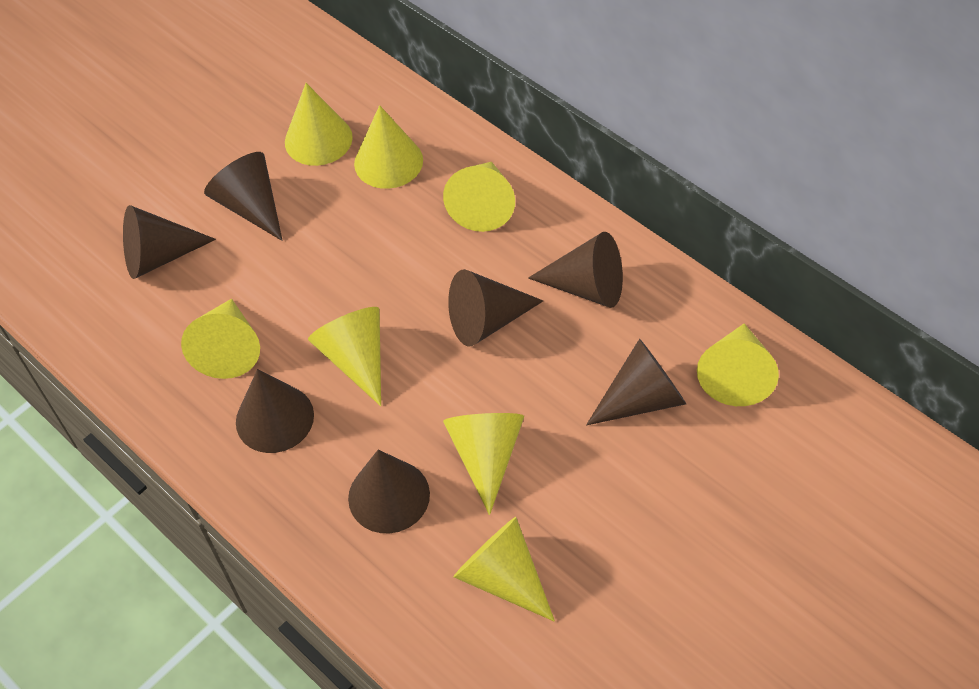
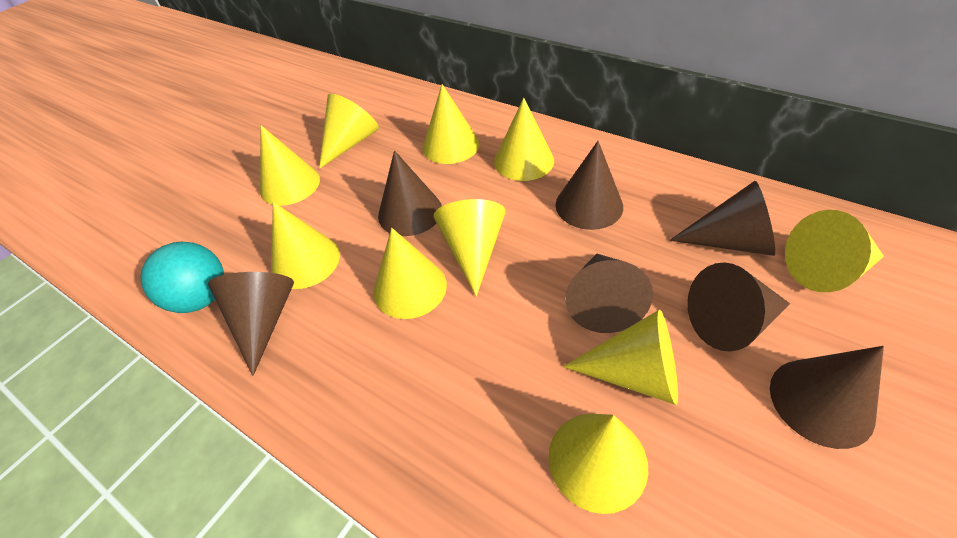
turquoise ball: none = 0 -> [140,242,224,313] = 1
yellow cone: [181,299,260,379] [285,83,353,166] [308,307,381,406] [354,105,423,189] [443,162,515,232] [443,413,524,515] [453,517,555,622] [697,323,779,406] = 8 -> [260,125,320,206] [271,202,340,289] [319,94,379,169] [373,228,447,319] [423,84,479,164] [433,199,505,297] [494,98,554,181] [548,414,648,514] [563,309,678,405] [785,210,884,292] = 10

